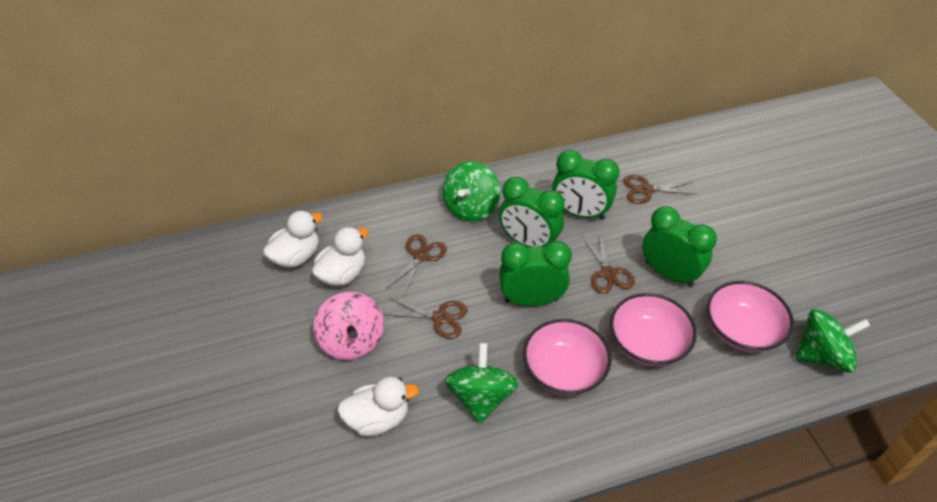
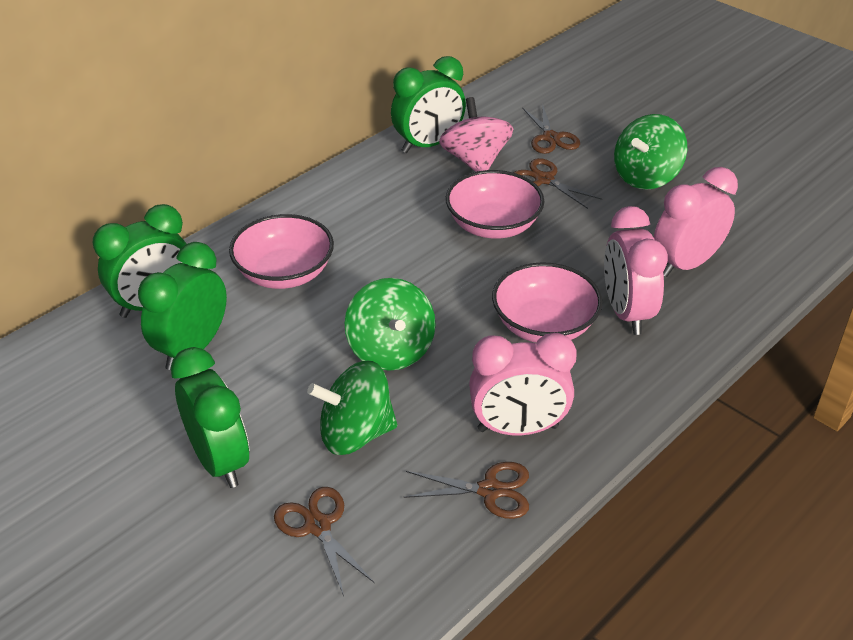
pink clock: none = 0 -> [469,333,577,436] [604,206,668,335] [654,167,738,277] = 3
white duck: [263,210,323,268] [312,227,368,286] [337,376,419,436] = 3 -> none = 0

